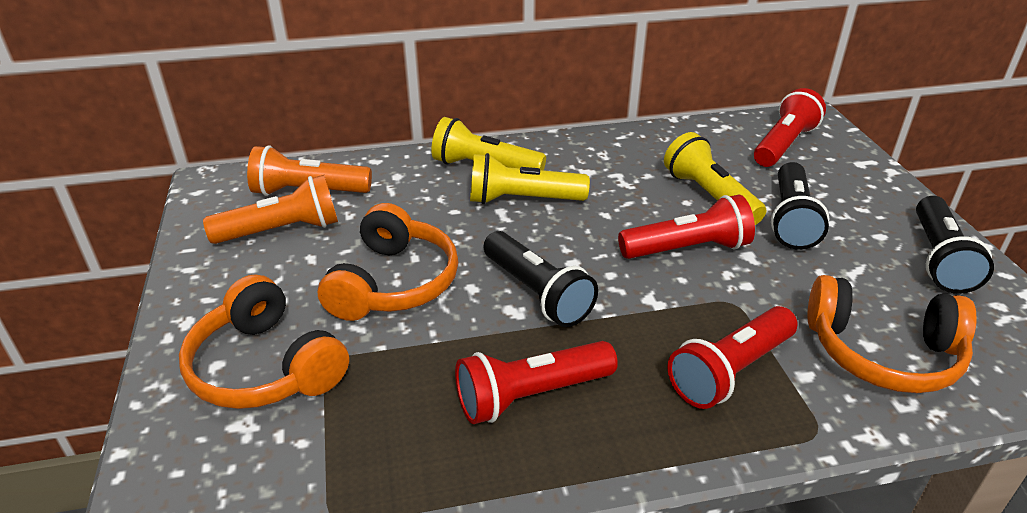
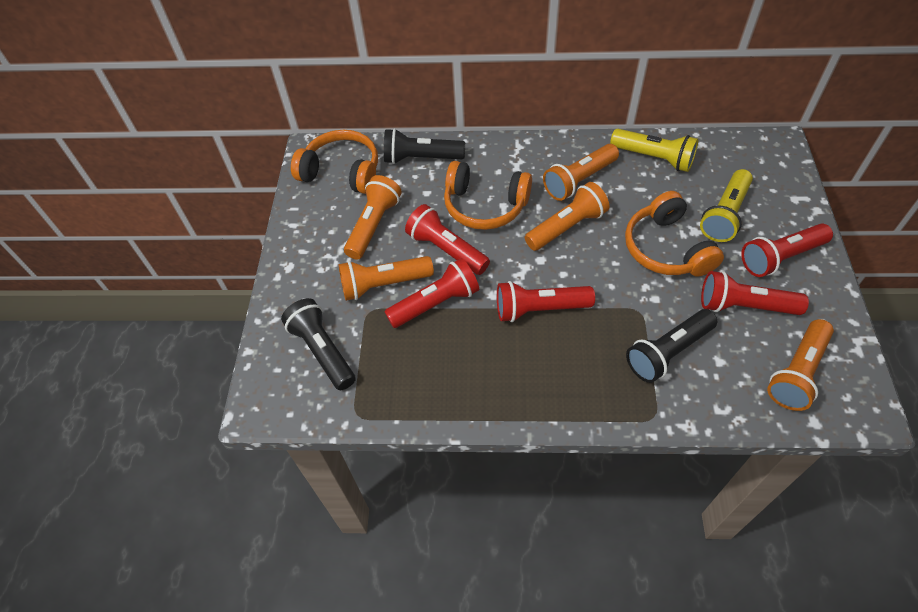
orange flashlight: [203,175,338,244] [247,145,372,196] = 2 -> [339,256,434,301] [344,175,402,260] [525,182,609,251] [543,144,619,201] [767,319,834,411] = 5
red flashlight: [455,341,618,424] [618,195,755,259] [667,306,798,409] [754,88,826,167] = 4 -> [384,258,479,328] [405,204,490,275] [497,281,595,322] [701,271,809,315] [741,224,833,277] = 5
yellow flashlight: [431,117,546,170] [470,153,590,204] [664,132,766,225] = 3 -> [610,129,698,172] [700,169,753,242] = 2

